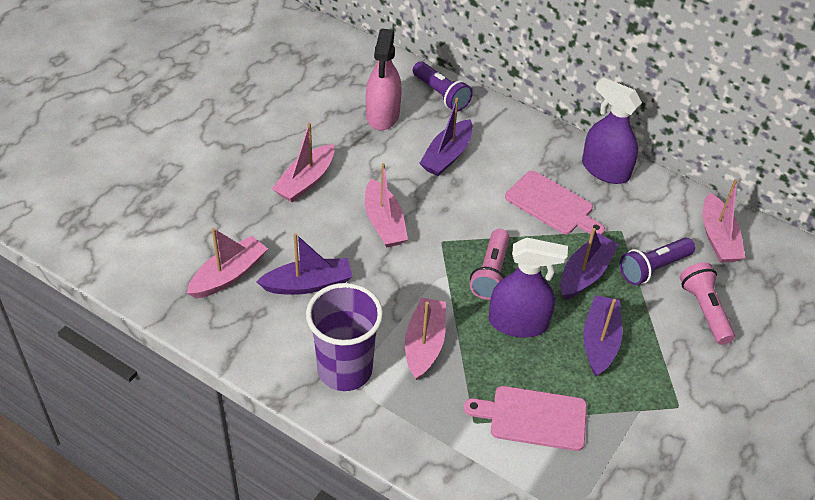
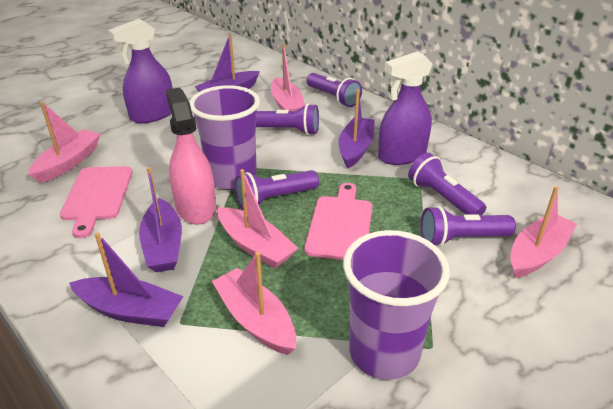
pink flashlight: [470,229,510,300] [680,262,735,345] = 2 -> none = 0
purple cup: [306,283,383,391] = 1 -> [189,85,260,190] [343,230,450,380] = 2
purple flashlight: [413,62,473,111] [620,238,695,285] = 2 -> [235,170,319,210] [256,104,319,135] [306,73,362,107] [408,153,486,215] [421,206,516,247] = 5

